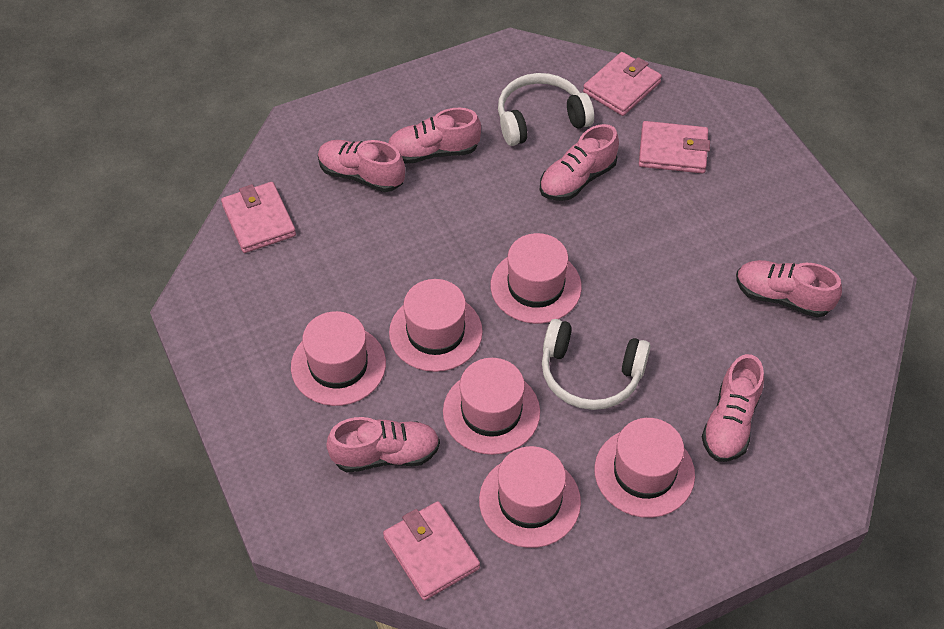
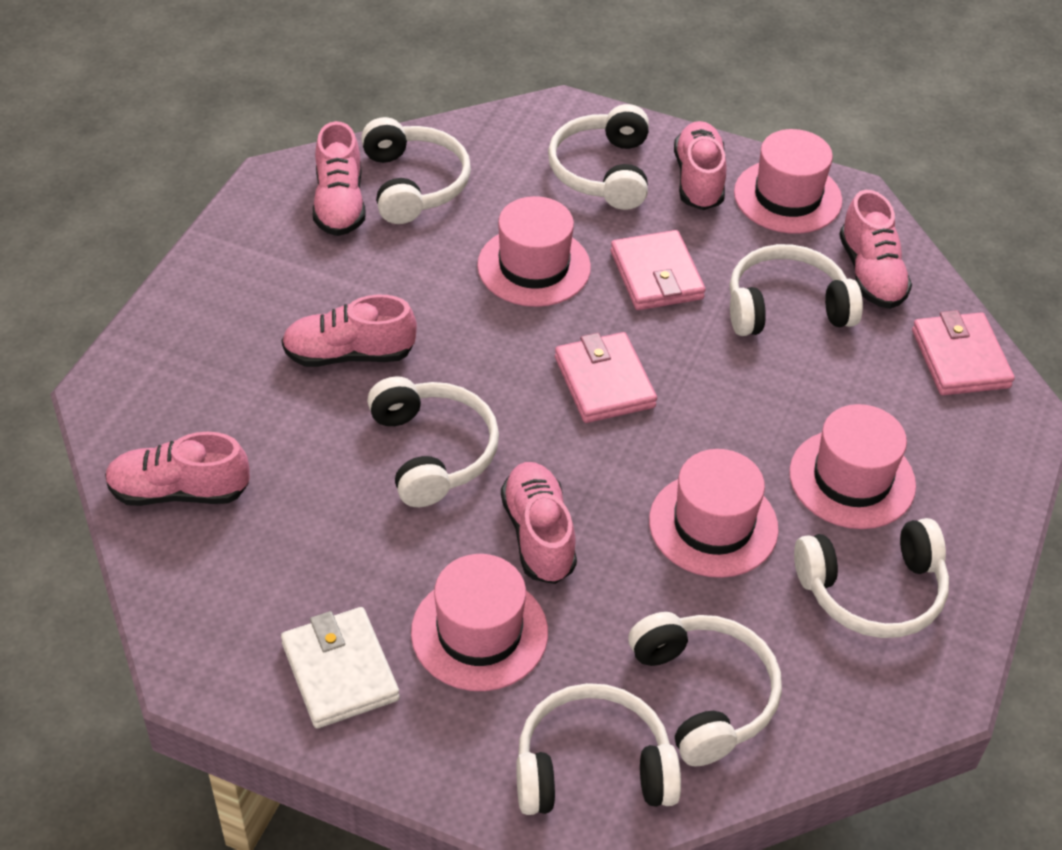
pink hat: [291,311,386,406] [389,279,483,372] [443,358,540,455] [479,446,581,548] [491,233,582,324] [594,418,695,518] = 6 -> [411,554,548,691] [477,196,591,307] [649,449,779,578] [734,129,842,234] [789,404,916,529] = 5
pink wallet: [221,182,296,253] [383,501,480,600] [583,52,662,116] [639,121,710,174] = 4 -> [555,332,657,423] [611,230,706,310] [912,310,1015,395] = 3
white headphones: [498,73,594,146] [542,319,650,410] = 2 -> [361,117,471,224] [367,376,499,507] [516,683,681,815] [548,104,649,210] [628,612,782,766] [730,244,863,336] [794,518,949,638] = 7
white wallet: none = 0 -> [281,607,400,728] = 1

